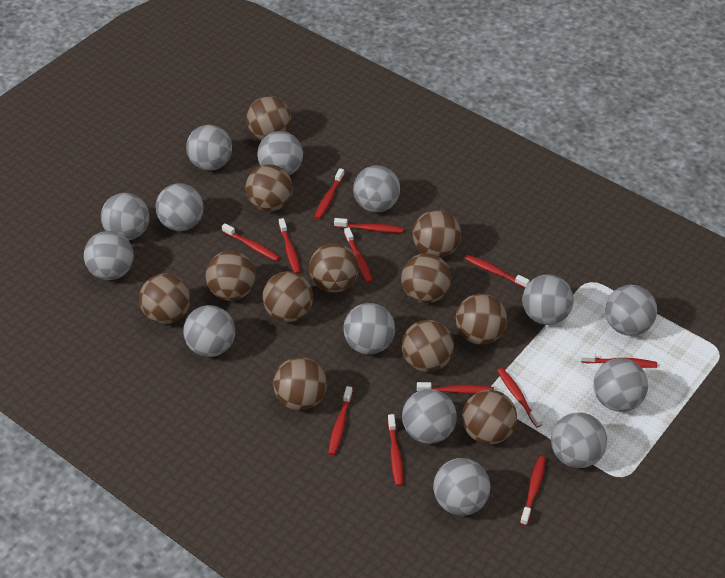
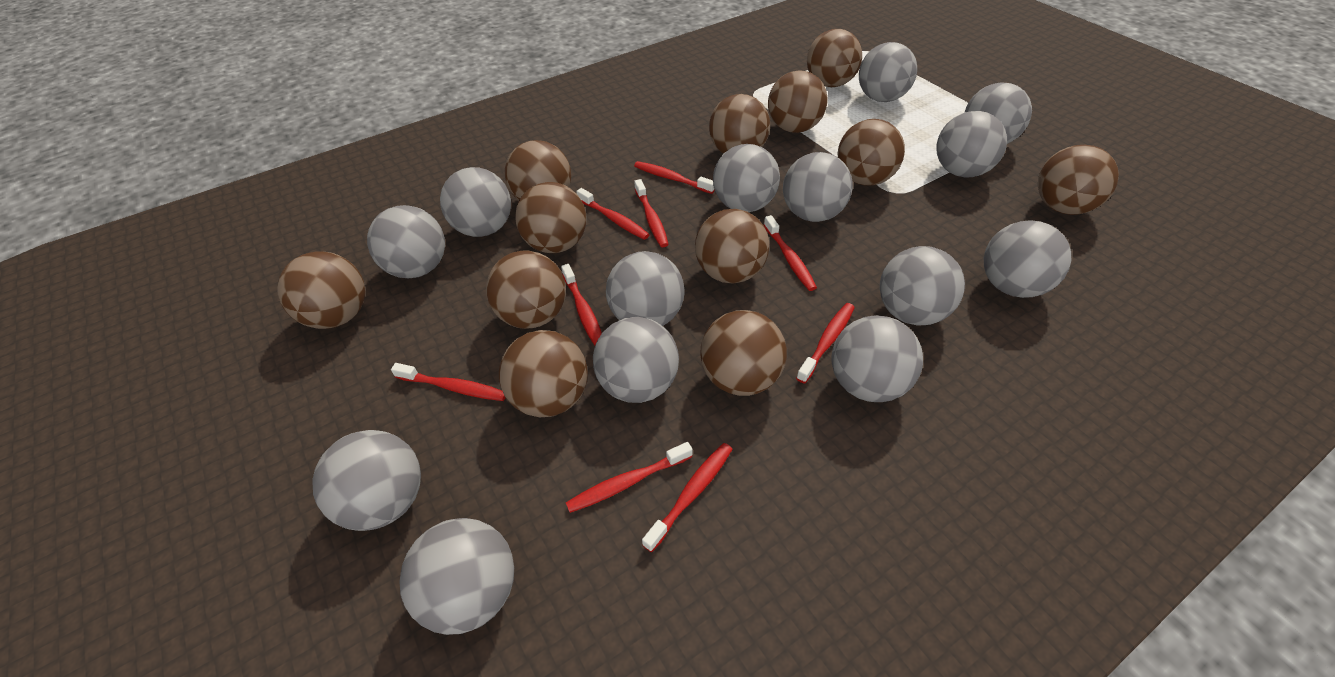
red toothbrush: [222,223,280,261] [279,218,300,274] [314,168,345,220] [328,386,353,455] [334,218,404,233] [344,227,372,283] [388,414,403,486] [417,382,494,394] [464,255,530,288] [497,368,543,428] [520,456,546,526] [581,352,657,368] = 12 -> [391,363,505,401] [561,264,602,346] [566,442,693,513] [576,188,650,240] [634,161,715,194] [634,179,669,247] [642,443,733,552] [764,215,817,291] [796,303,855,384] = 9

